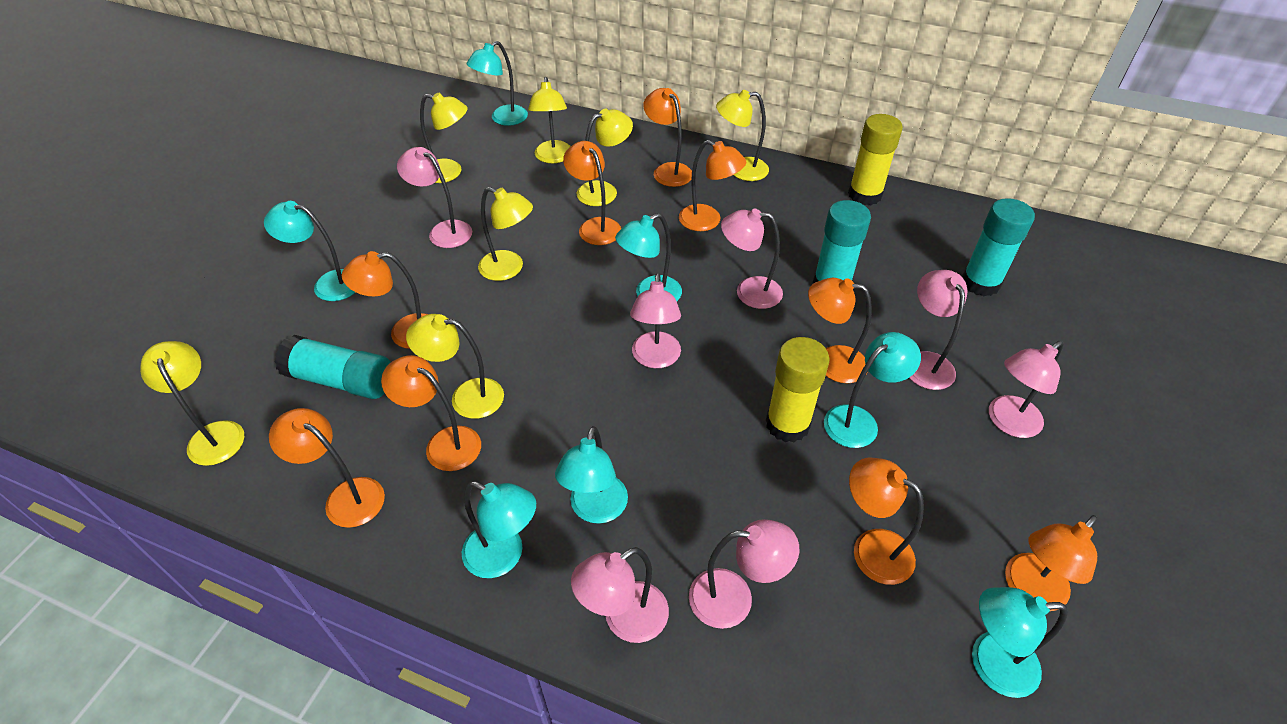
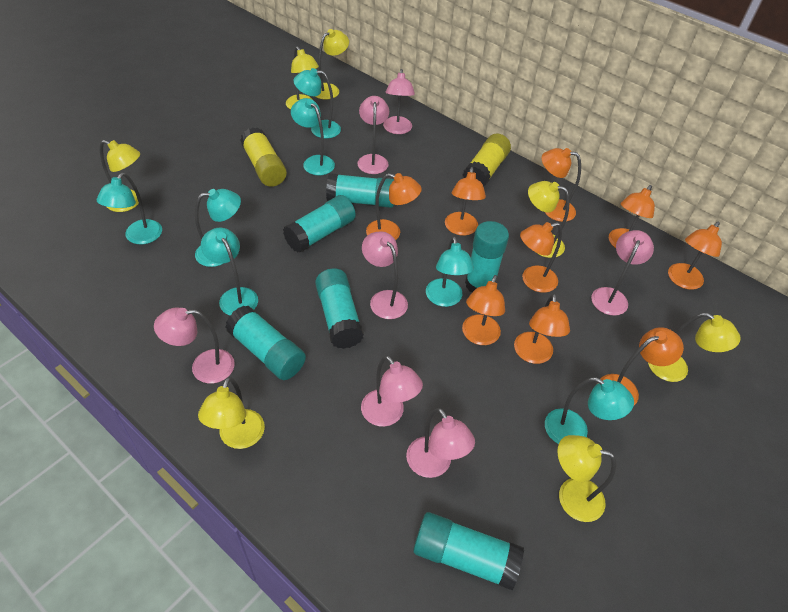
turquoise glue stick: [275,335,391,399] [813,200,871,284] [962,198,1035,296] = 3 -> [225,305,306,380] [283,195,356,253] [315,268,364,349] [326,173,394,208] [413,512,524,591] [465,221,509,292] = 6

